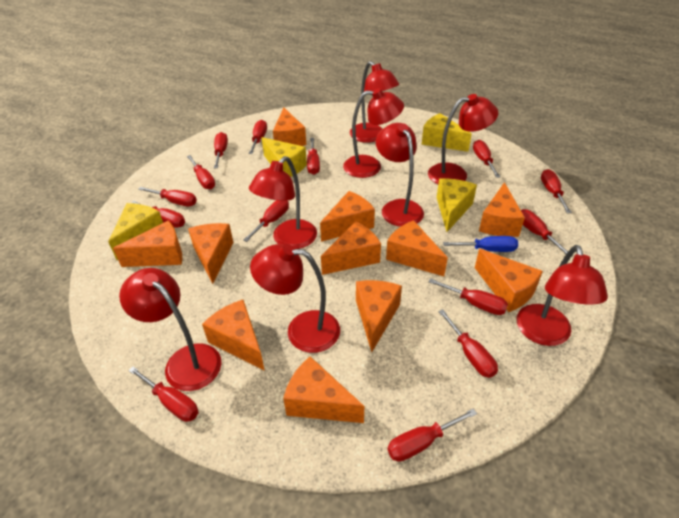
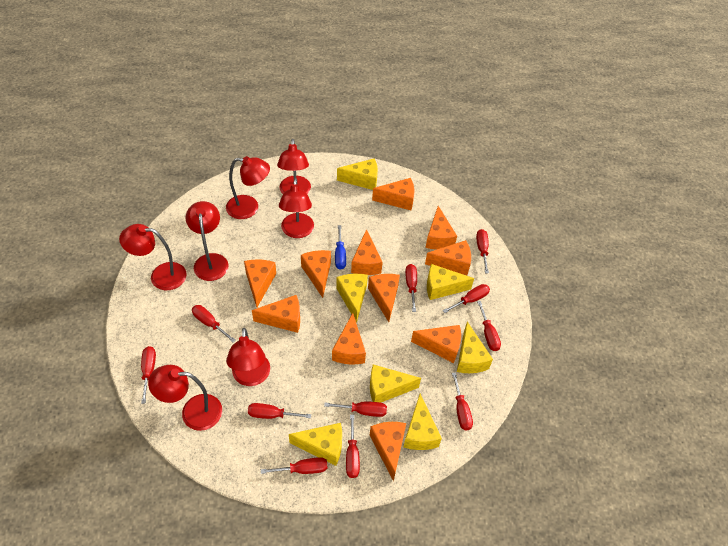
red lamp: [119,268,222,391] [249,156,317,249] [250,244,340,353] [343,88,404,178] [350,61,399,143] [376,123,424,227] [428,94,498,184] [517,245,608,346] = 8 -> [119,224,187,290] [148,365,222,431] [186,201,229,281] [226,156,270,219] [226,328,270,386] [277,139,311,194] [279,178,314,238] = 7
red screwdriver: [128,366,199,422] [131,201,185,228] [138,187,197,206] [187,155,215,189] [214,132,228,168] [243,200,289,242] [249,120,267,154] [307,138,320,175] [387,409,477,462] [428,278,508,315] [438,309,498,378] [473,140,500,178] [521,209,568,254] [541,169,572,213] = 14 -> [141,346,156,404] [192,305,236,342] [248,403,311,419] [261,457,327,474] [324,402,387,417] [346,415,360,478] [405,264,417,312] [443,284,490,313] [452,372,473,431] [476,229,489,273] [477,301,501,351] = 11
yellow cheese: [108,203,163,260] [262,137,307,177] [422,113,472,152] [437,178,477,232] = 4 -> [289,423,342,466] [336,274,368,323] [337,158,378,190] [370,365,421,403] [403,394,442,450] [427,264,474,300] [457,322,493,373] = 7

